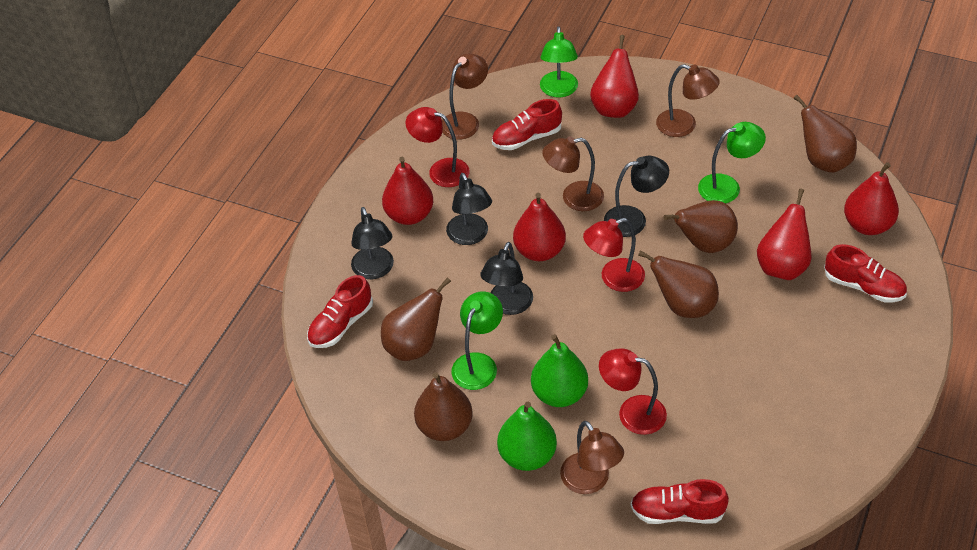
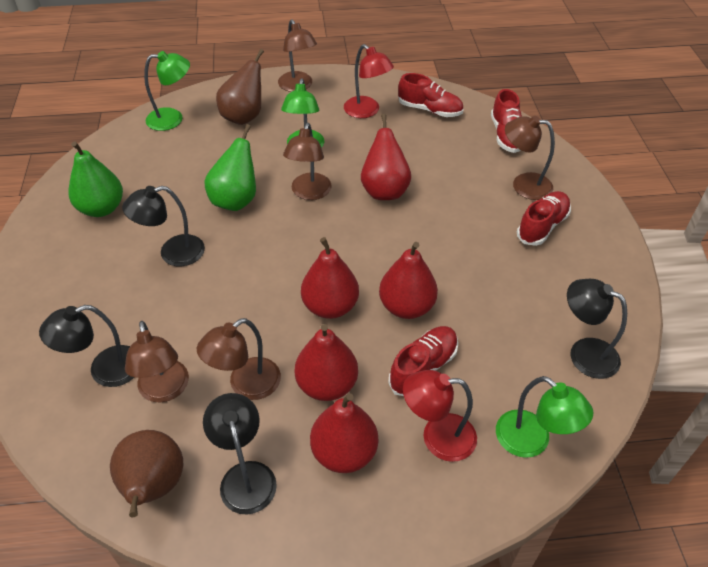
brown lamp: [442,53,488,140] [542,137,604,211] [560,421,624,494] [656,64,720,137] = 4 -> [125,321,189,403] [197,318,281,400] [278,19,317,92] [283,123,332,200] [505,116,555,200] = 5
brown pear: [381,277,451,361] [414,372,473,441] [638,250,719,318] [664,200,738,253] [793,95,857,173] = 5 -> [110,430,183,517] [216,49,264,125] = 2
red lamp: [406,107,470,187] [583,218,645,292] [599,348,667,435] = 3 -> [344,44,394,118] [403,370,477,462] = 2

